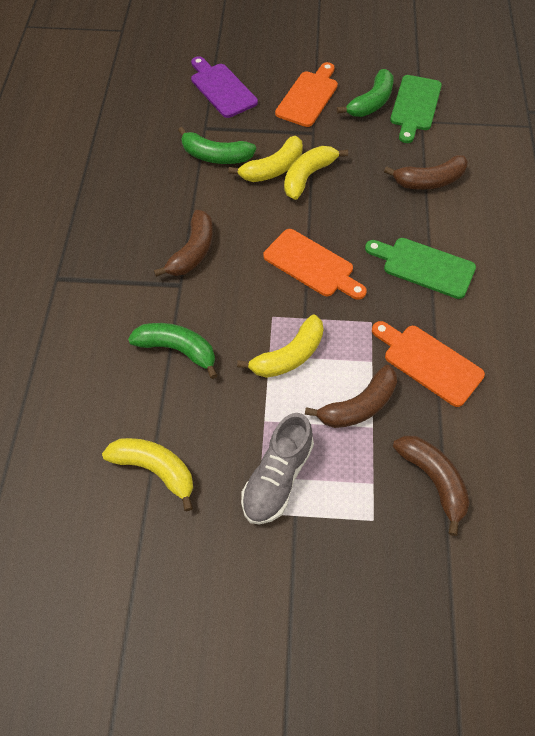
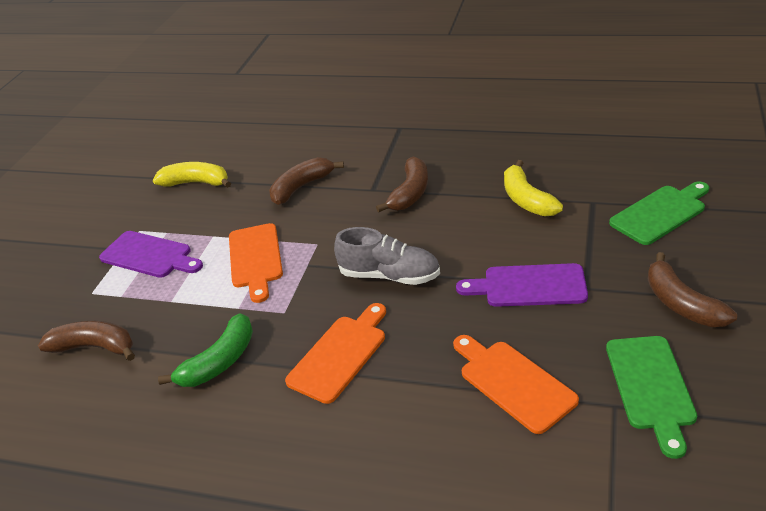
green banana: [128,323,218,379] [178,127,256,164] [337,69,394,117] = 3 -> [158,313,253,387] = 1
purple cutting board: [191,56,258,118] = 1 -> [99,231,203,278] [456,263,588,307] = 2
yellow banana: [102,438,193,511] [228,136,303,182] [237,314,324,378] [284,146,348,200] = 4 -> [153,162,231,188] [504,160,563,216] = 2

